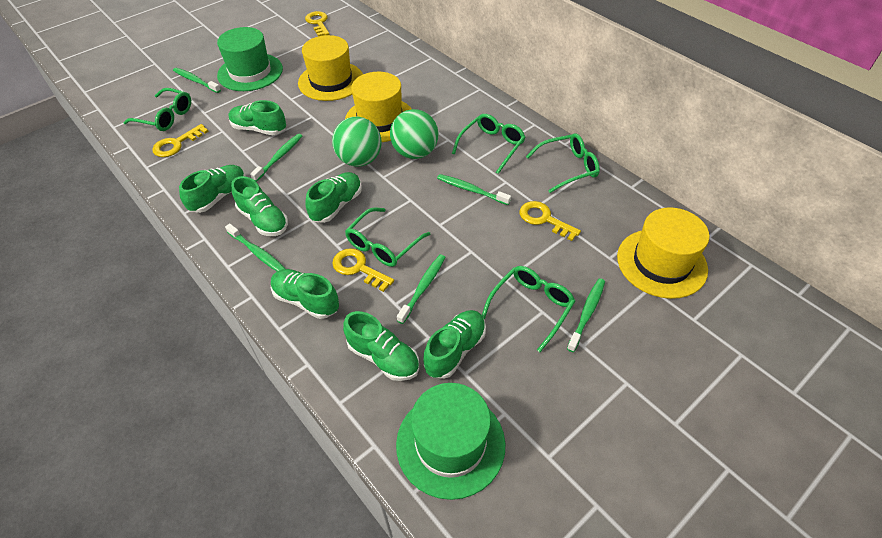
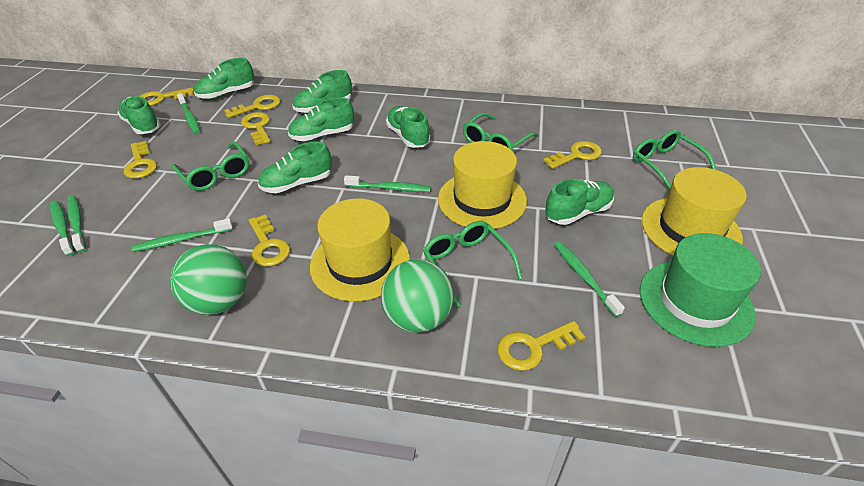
green glasses: [123,88,191,131] [345,208,430,267] [452,114,526,174] [482,266,575,352] [526,133,600,193] = 5 -> [172,142,249,191] [423,221,523,307] [463,113,538,150] [633,130,716,190] = 4
green hat: [217,27,283,91] [396,383,505,500] = 2 -> [640,233,761,347] = 1
yellow key: [152,124,209,157] [305,11,329,36] [332,248,394,292] [520,201,581,241] = 4 -> [123,141,157,178] [139,88,194,106] [224,95,280,118] [241,112,270,145] [248,214,290,266] [498,321,585,371] [543,141,602,169] = 7

